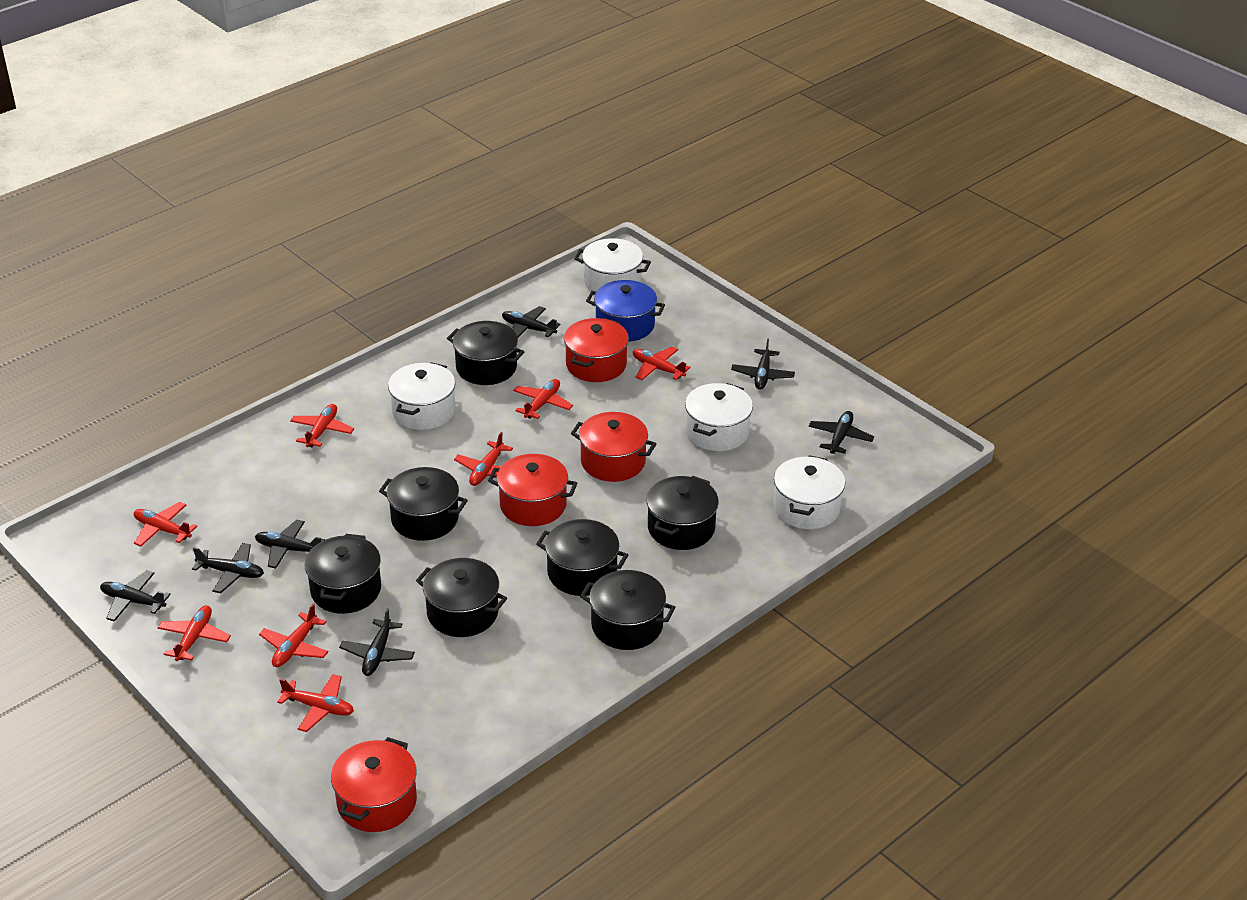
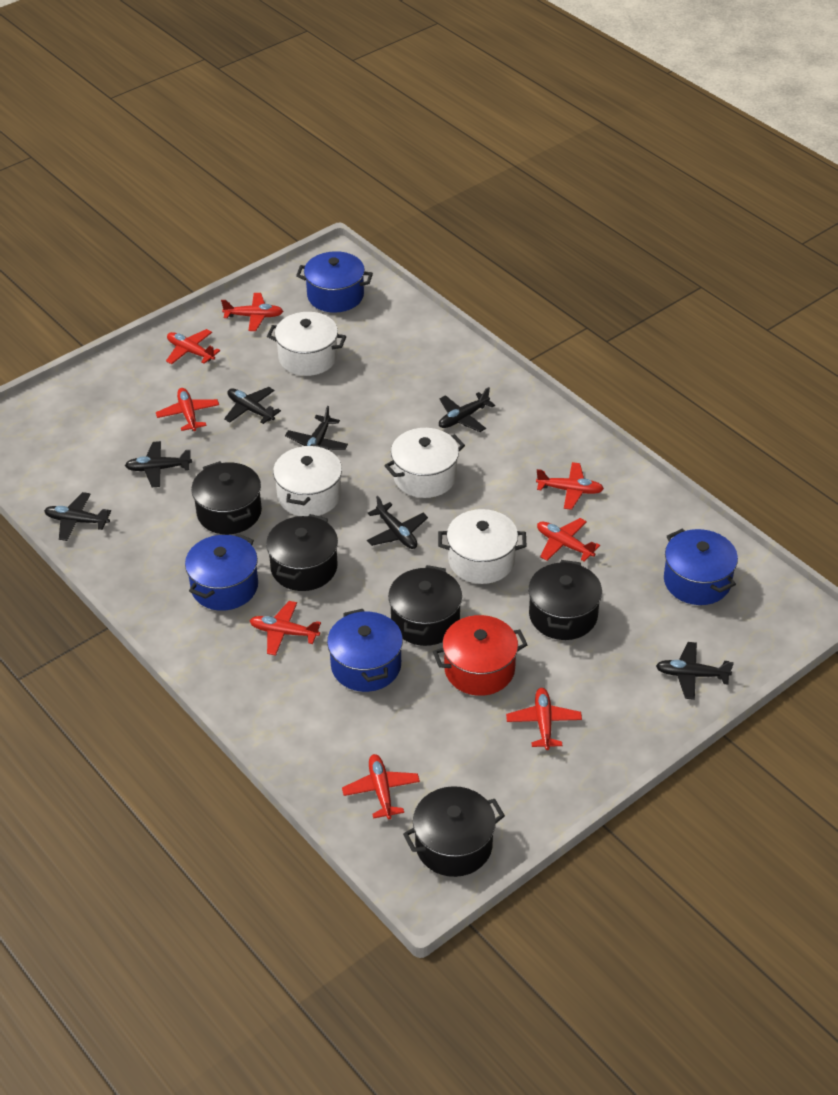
black pot: [305,534,381,614] [379,467,468,541] [416,558,507,637] [447,321,524,385] [536,519,628,596] [580,570,676,650] [646,476,719,550] = 7 -> [191,461,262,534] [266,514,338,591] [388,565,462,646] [403,786,505,877] [528,560,602,640] = 5
blue pot: [586,280,665,342] = 1 -> [185,533,258,611] [296,251,373,313] [327,609,403,692] [664,528,738,605] = 4
red pot: [331,737,417,832] [488,454,577,526] [564,318,629,382] [571,412,656,482] = 4 -> [433,615,527,696] = 1

